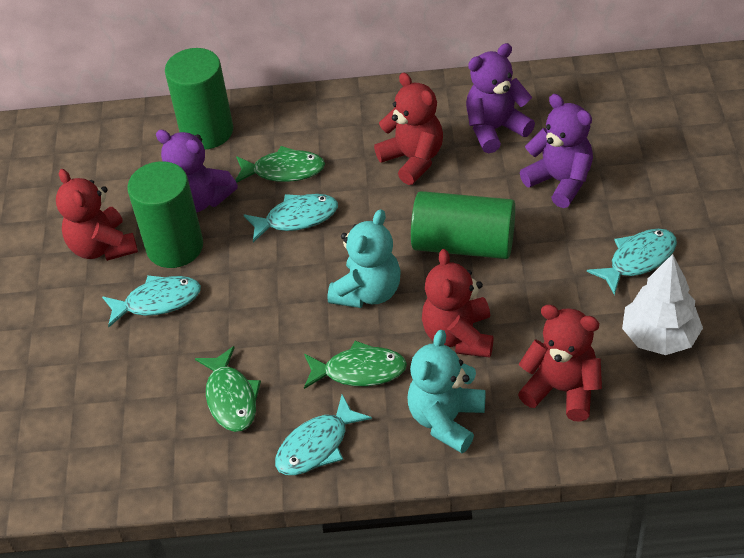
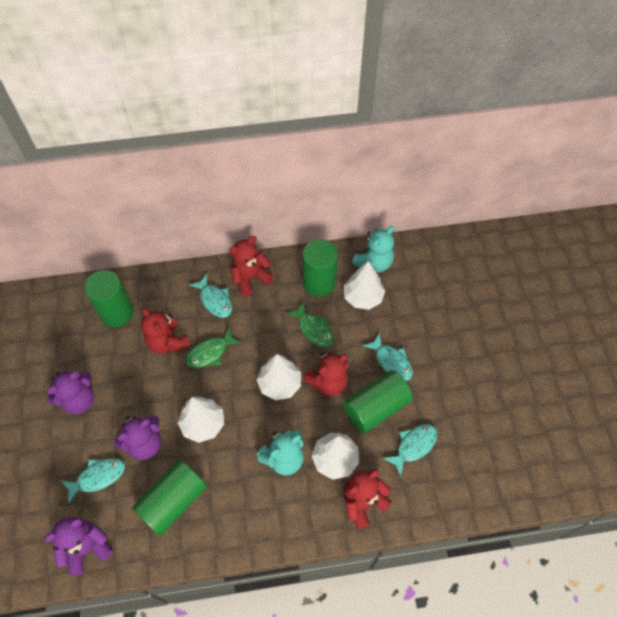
green cylinder: [127,161,203,268] [165,48,233,149] [411,191,515,259] = 3 -> [84,270,134,327] [132,460,207,536] [303,239,338,297] [343,370,413,433] = 4
green fish: [195,346,261,432] [236,146,325,183] [304,341,407,389] = 3 -> [186,327,242,368] [287,301,334,347] = 2
white tree: [622,254,703,355] = 1 -> [178,397,224,443] [257,354,301,401] [312,433,359,480] [344,261,385,310] = 4

